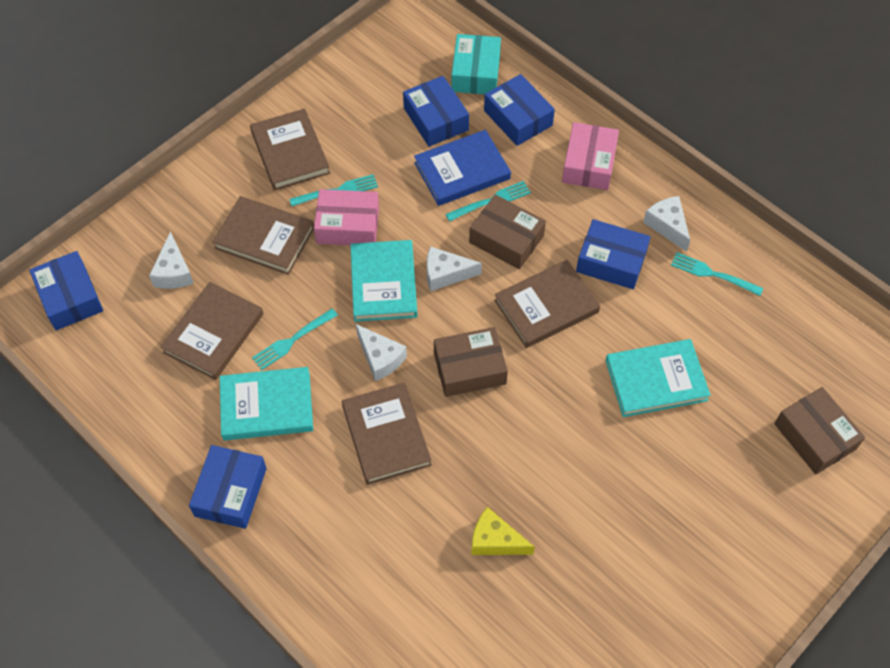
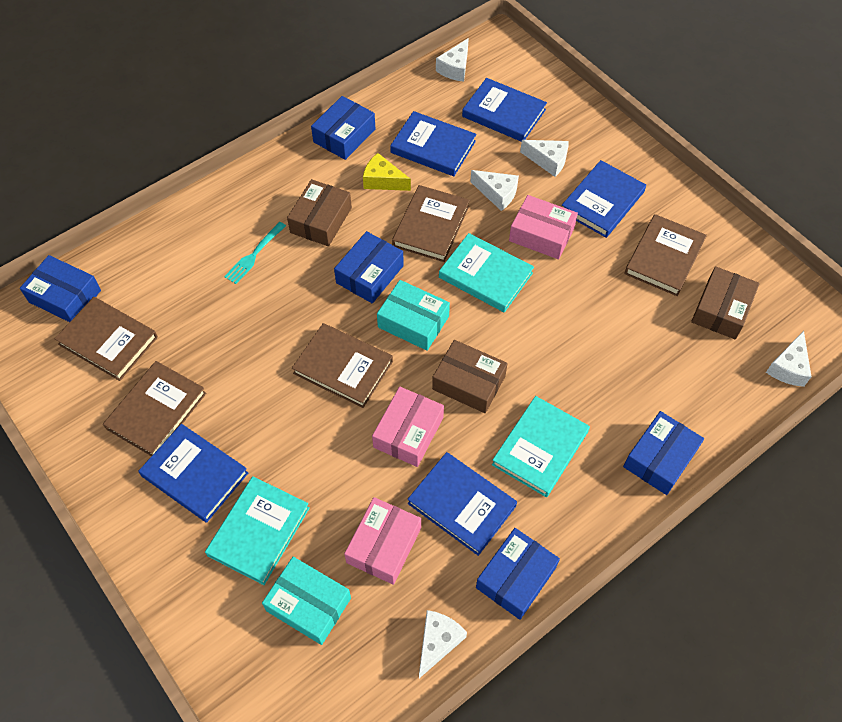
blue book: [414,130,511,206] = 1 -> [139,424,248,523] [390,111,476,176] [407,452,517,556] [462,78,547,142] [562,160,646,238] = 5
pink box: [314,189,379,245] [562,122,619,190] = 2 -> [344,497,421,585] [372,387,444,467] [509,195,578,259] = 3
turquoise box: [451,34,501,94] = 1 -> [262,557,351,645] [377,280,450,351] = 2
turquoise fork: [252,308,338,370] [289,174,378,206] [446,181,531,221] [671,252,763,296] = 4 -> [224,222,286,284] = 1
white cheese: [149,231,194,289] [356,324,407,381] [427,246,482,291] [643,196,690,252] = 4 -> [419,610,467,678] [436,38,469,82] [470,170,519,211] [520,140,569,177] [766,331,811,387] = 5

